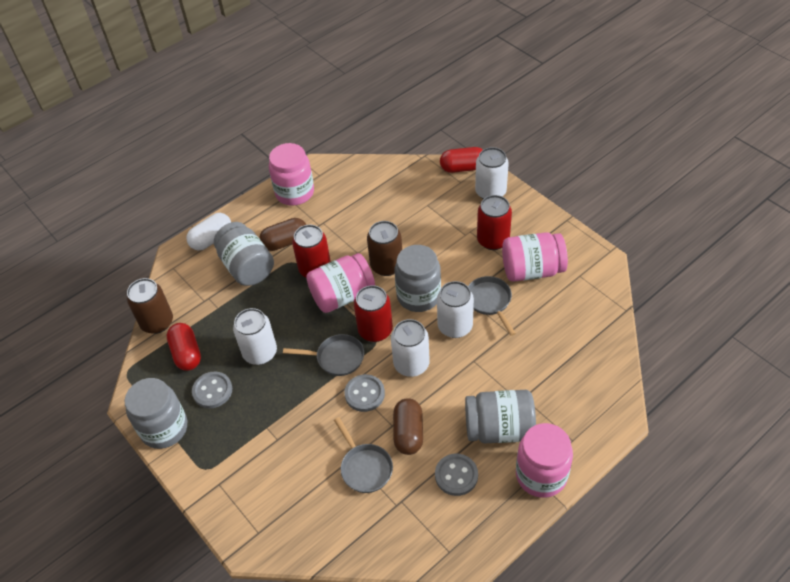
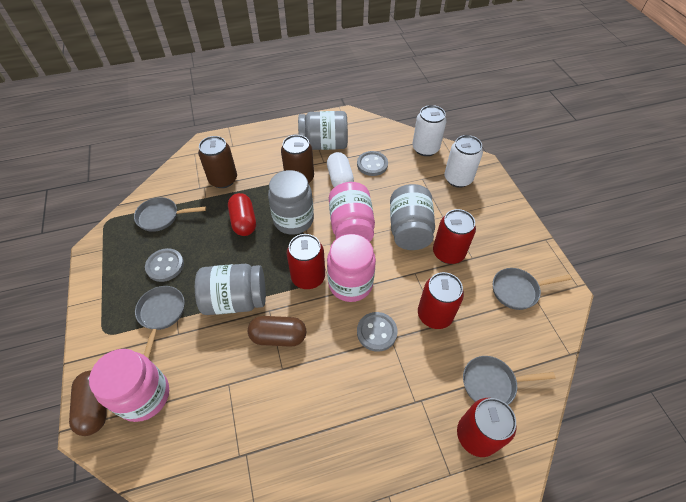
grey pan: [283,334,364,376] [334,417,393,493] [468,276,516,336] = 3 -> [134,197,206,232] [135,286,185,359] [463,356,556,405] [493,268,572,310] = 4
pink jar: [269,143,314,206] [306,253,375,313] [502,232,568,282] [516,423,573,498] = 4 -> [89,349,169,422] [327,234,376,302] [329,182,375,242] = 3
red can: [292,225,331,277] [354,285,393,342] [477,195,512,250] = 3 -> [287,234,325,289] [418,272,464,329] [433,209,476,264] [457,398,516,457] = 4
red capsule: [167,323,201,371] [440,147,482,173] = 2 -> [228,193,256,236] = 1
white can: [233,308,277,365] [391,319,430,377] [437,281,474,338] [475,147,509,199] = 4 -> [412,105,447,156] [444,135,483,188] = 2

